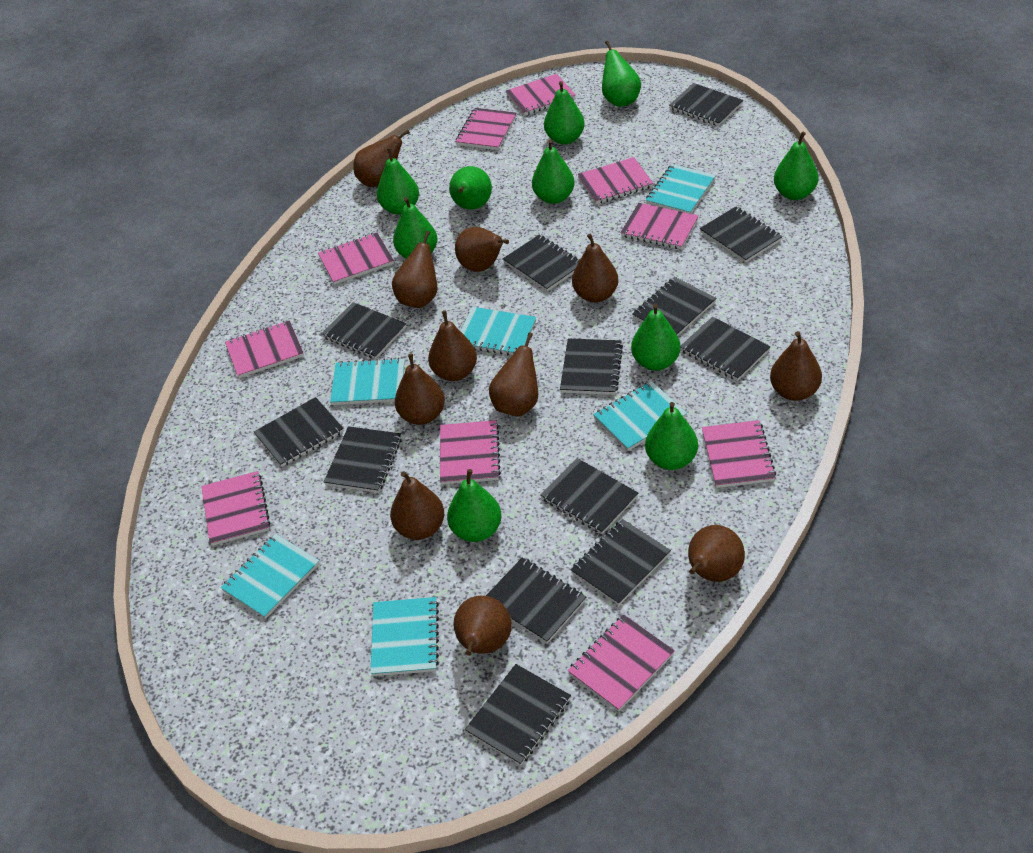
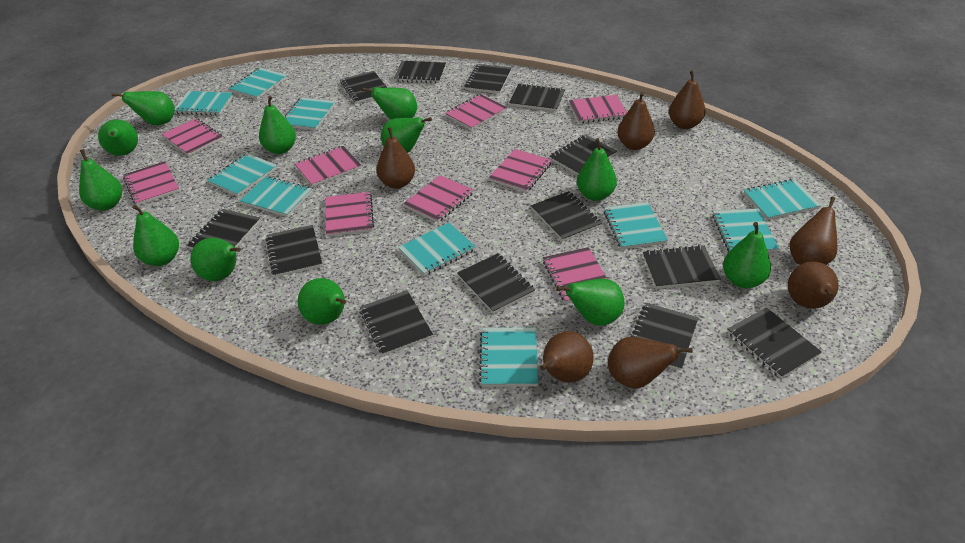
brown pear: [353,130,410,187] [390,471,444,540] [392,231,437,308] [395,354,445,425] [428,311,477,381] [453,596,512,656] [455,227,509,272] [489,332,538,417] [572,233,618,303] [688,525,745,582] [770,331,822,401] = 11 -> [376,127,415,189] [540,331,594,383] [608,337,693,389] [617,92,655,150] [669,70,705,129] [788,261,839,309] [790,197,838,265] = 7
green pear: [377,148,419,215] [393,197,437,259] [447,469,502,542] [449,166,492,209] [532,139,575,204] [544,81,585,145] [602,40,641,107] [631,303,680,371] [645,402,698,470] [774,132,818,200] = 10 -> [79,149,122,211] [98,119,138,156] [111,91,175,125] [133,205,179,266] [190,238,241,281] [259,96,296,154] [298,278,346,325] [362,87,417,120] [381,117,432,153] [556,279,625,326] [577,138,617,201] [723,222,771,288] = 12
pink notebook: [201,471,270,546] [225,320,304,378] [318,233,394,285] [440,420,501,485] [456,108,516,150] [506,74,576,116] [568,615,675,712] [578,157,653,204] [620,203,699,249] [702,420,776,488] = 10 -> [123,161,180,206] [162,118,223,156] [295,146,361,187] [326,192,374,237] [403,175,474,223] [445,94,507,130] [489,149,552,192] [543,247,607,304] [569,95,627,123] = 9
turquoise notebook: [221,534,320,619] [330,358,405,405] [370,597,439,676] [461,307,537,355] [593,381,687,451] [646,164,716,214] = 6 -> [174,91,233,116] [207,153,277,196] [229,68,287,99] [240,176,312,217] [285,98,335,130] [398,223,476,276] [479,328,539,387] [604,202,668,249] [712,209,779,252] [743,179,821,220] = 10

